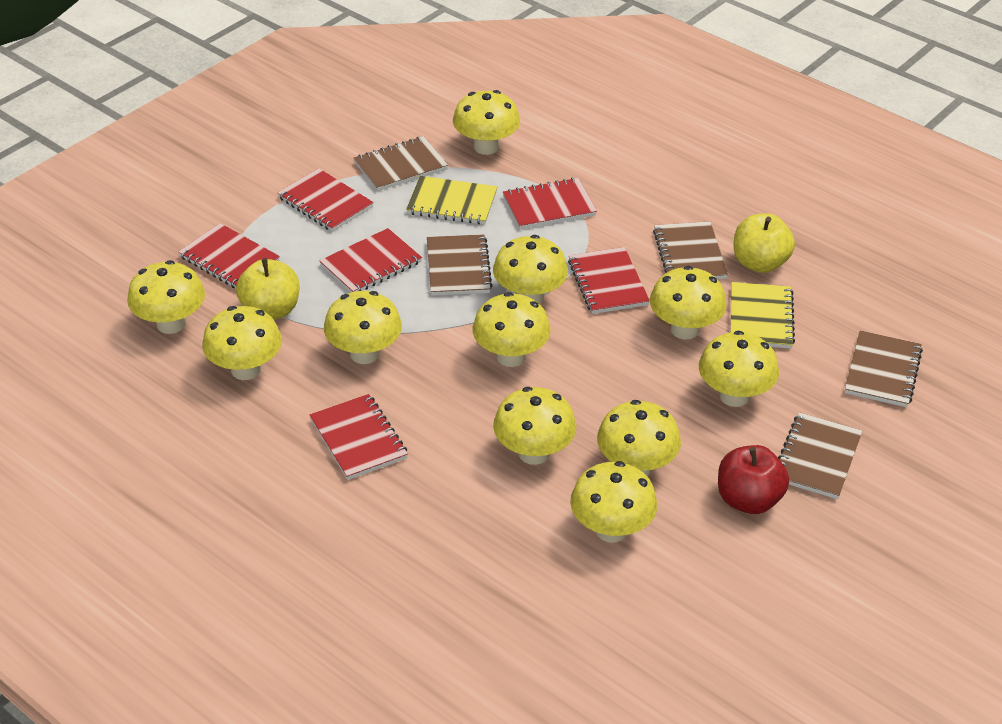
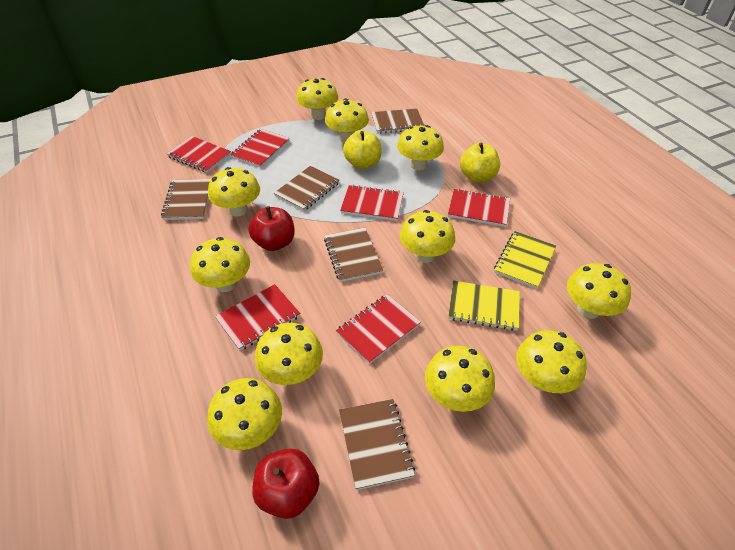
red apple: [718,445,789,514] = 1 -> [249,206,295,251] [253,448,319,519] = 2

